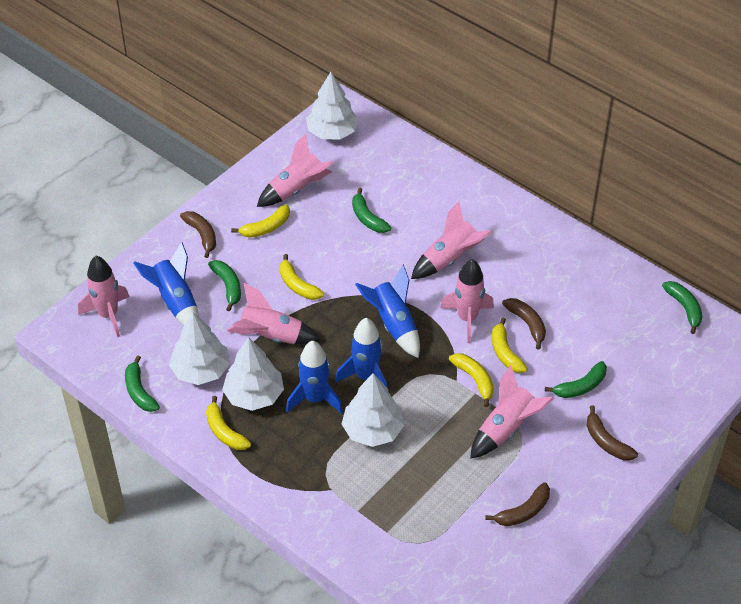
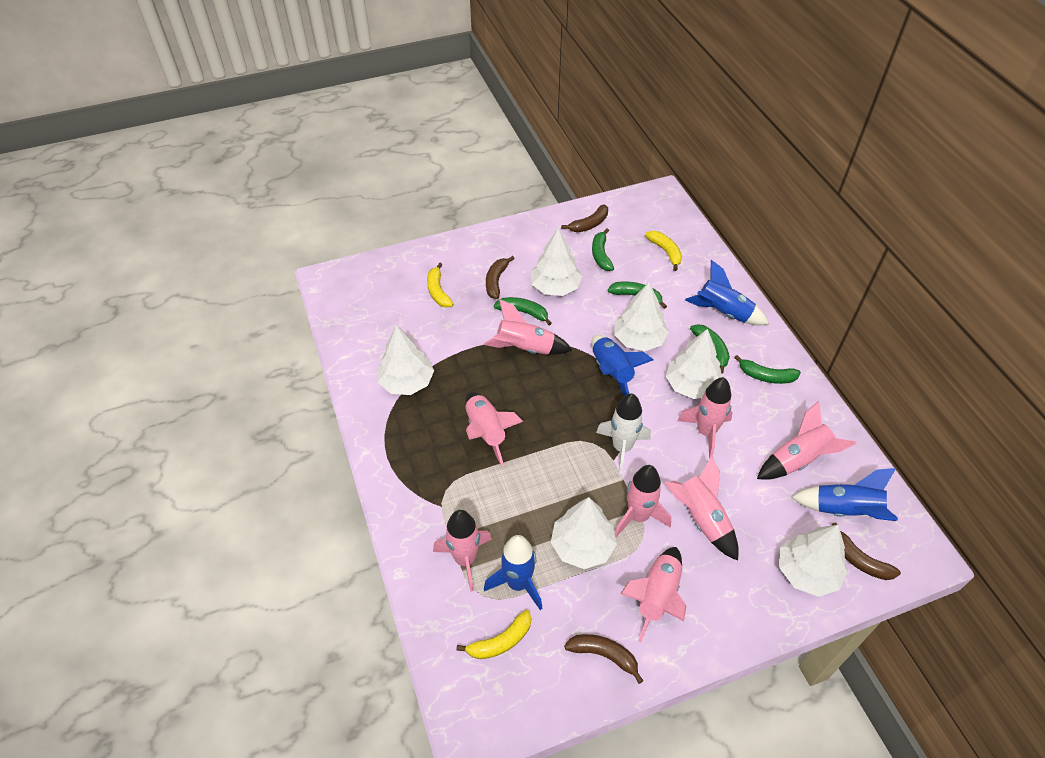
pink rocket: [78,256,129,337] [227,283,322,344] [257,133,333,207] [411,201,492,279] [440,259,494,343] [470,365,554,459] = 6 -> [433,510,492,592] [465,392,523,467] [484,299,572,355] [615,465,671,537] [620,547,686,642] [664,456,739,561] [677,377,733,459] [757,401,857,480] = 8
white rocket: none = 0 -> [596,393,651,475] = 1
white tree: [169,312,230,385] [222,337,284,411] [306,72,359,140] [341,373,404,447] = 4 -> [378,325,434,395] [531,228,582,296] [551,497,617,569] [614,282,669,351] [666,329,722,399] [779,525,848,597] = 6
yellow banana: [206,396,251,450] [231,205,290,238] [280,254,324,300] [449,353,494,407] [492,318,528,373] = 5 -> [427,263,453,308] [456,610,531,659] [645,231,682,271] = 3

